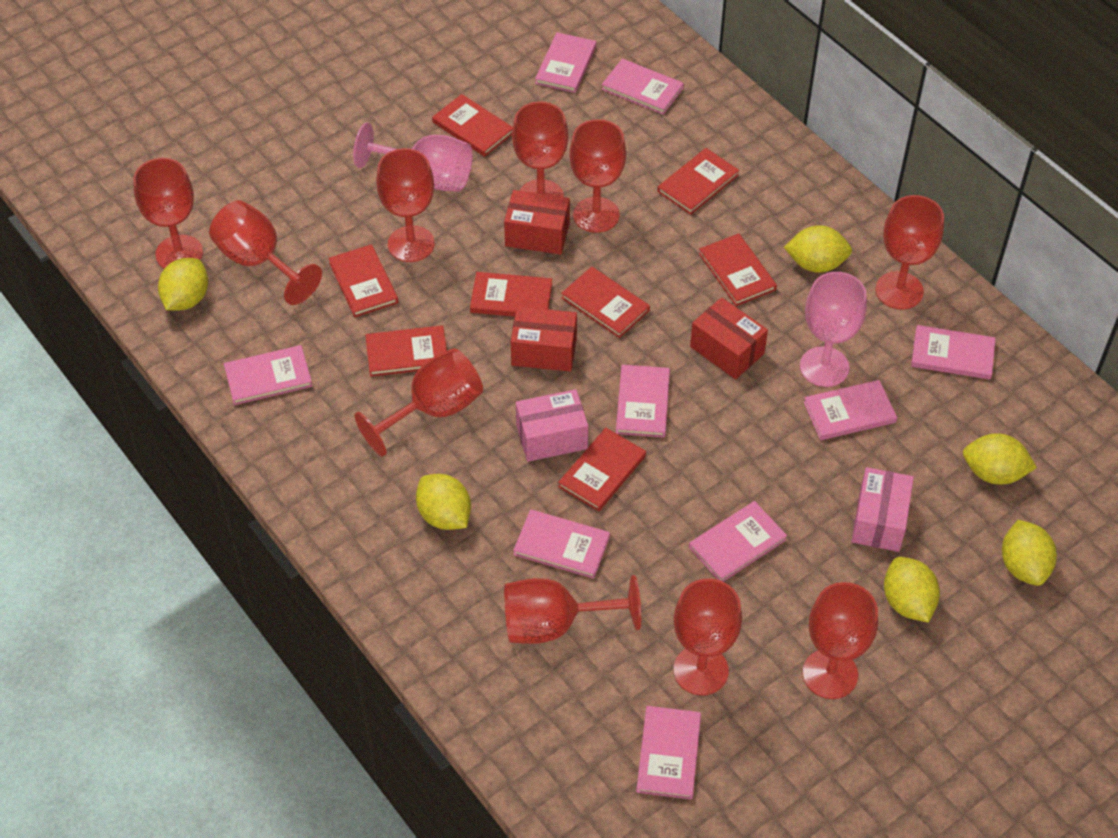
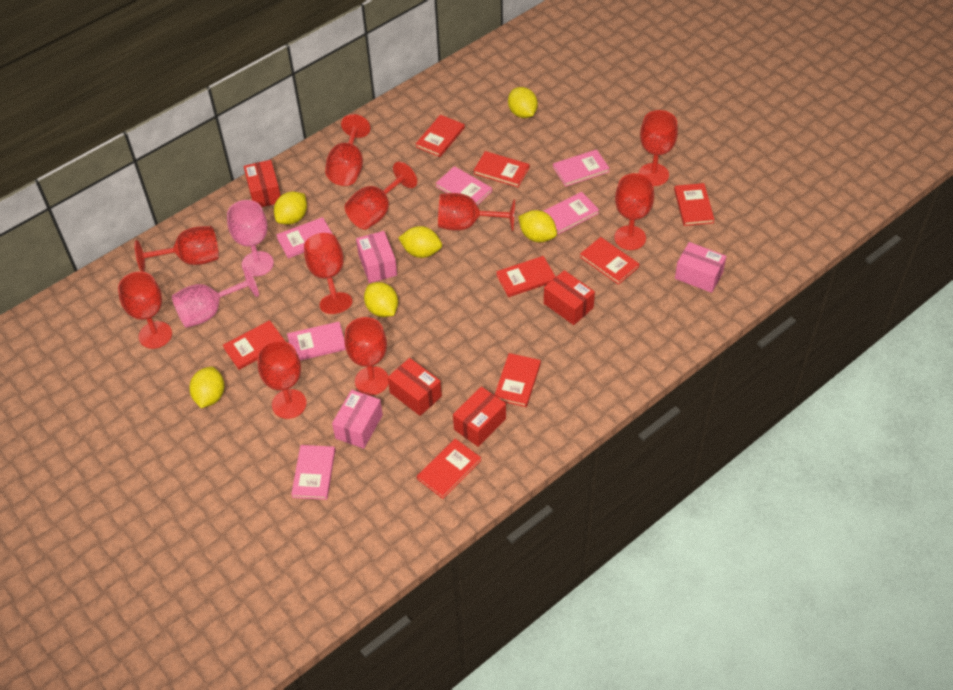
pink book: [224,345,312,405] [513,509,610,579] [535,32,596,93] [602,59,684,115] [616,365,670,437] [636,706,701,799] [689,501,787,582] [804,380,897,440] [911,325,996,380] = 9 -> [276,217,332,258] [287,322,346,361] [291,445,335,500] [436,166,492,205] [543,192,599,234] [553,149,610,187] = 6
pink box: [516,389,588,462] [851,467,914,552] = 2 -> [332,390,383,449] [356,231,397,283] [675,242,726,293] = 3
red box: [504,190,570,255] [511,307,577,372] [690,297,768,379] = 3 -> [244,160,281,207] [388,358,442,416] [453,387,506,447] [544,270,595,325] = 4

